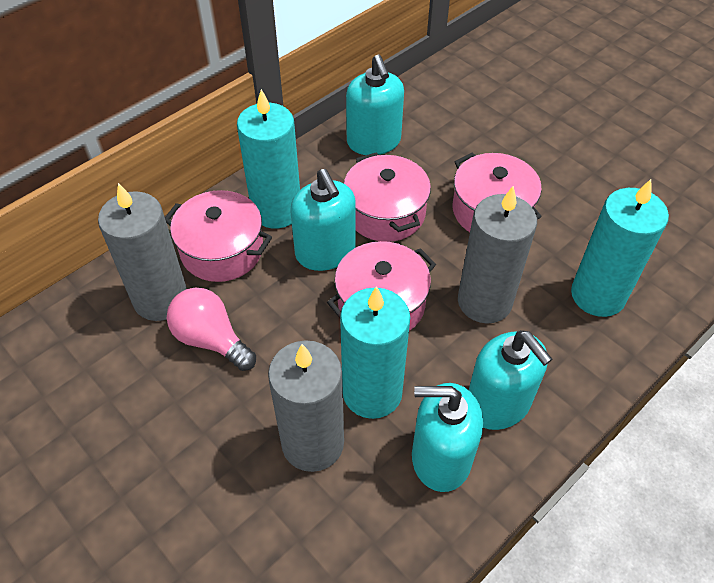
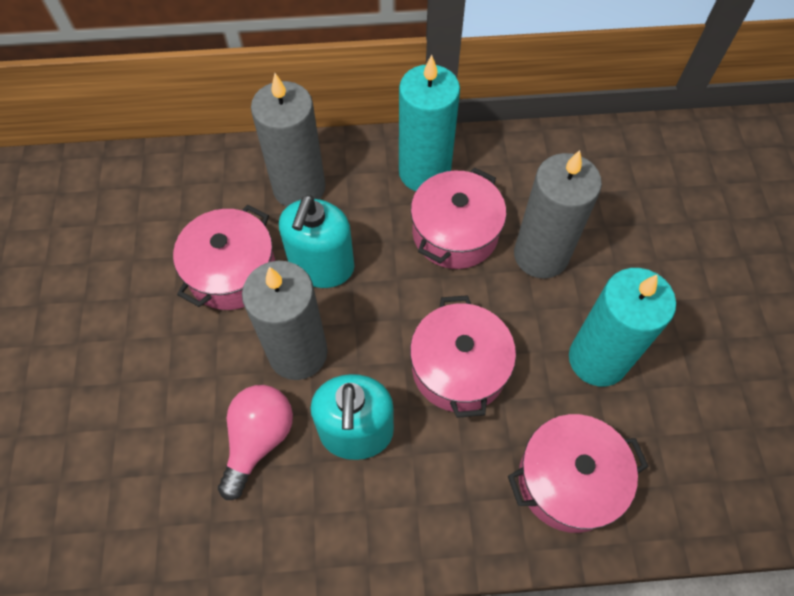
turquoise candle: [237,89,300,229] [340,286,410,419] [571,179,669,317] = 3 -> [399,55,460,191] [569,268,676,386] = 2
turquoise soap dispenser: [291,169,356,271] [346,54,404,155] [412,383,483,492] [469,330,552,430] = 4 -> [279,195,354,288] [311,374,394,460] = 2

